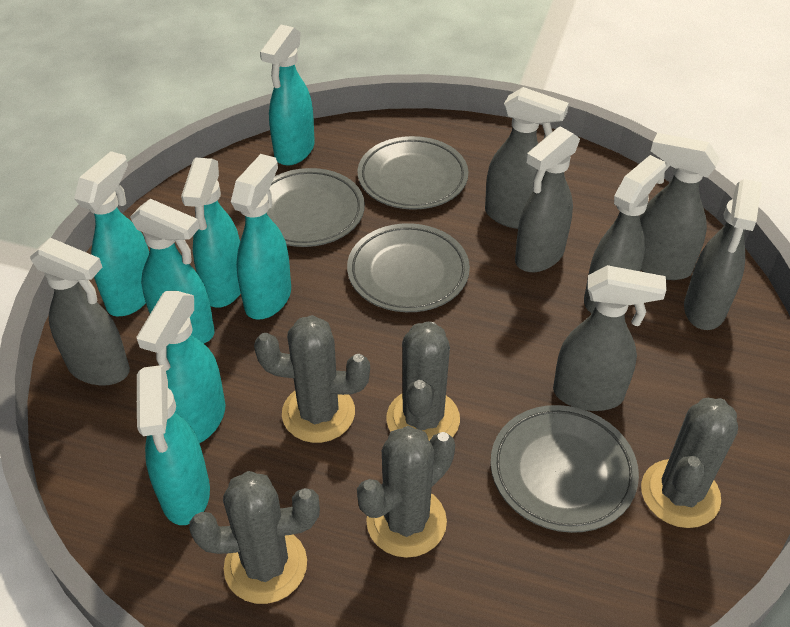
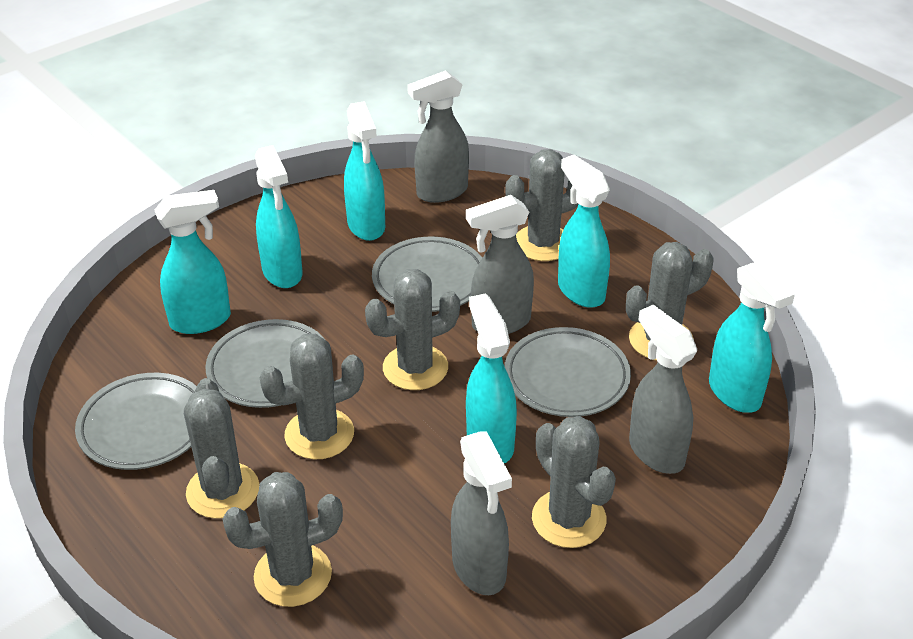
grey cactus: [189,471,320,604] [254,315,370,443] [357,426,455,558] [386,321,460,441] [641,398,738,528] = 5 -> [184,378,259,519] [223,472,343,607] [259,334,364,459] [365,269,460,390] [505,149,579,261] [532,416,616,548] [626,242,713,361] = 7
grey spray bottle: [30,238,130,385] [485,87,569,229] [515,126,580,272] [553,265,667,411] [584,155,666,313] [640,133,720,280] [684,179,762,330] = 7 -> [407,70,469,203] [451,431,512,595] [466,195,534,334] [629,305,697,474] = 4
turquoise spray bottle: [74,151,149,317] [130,199,215,344] [136,291,226,443] [137,365,210,525] [181,158,240,308] [231,154,291,320] [260,25,315,166] = 7 -> [155,190,231,334] [255,145,303,288] [344,101,385,241] [466,293,517,463] [558,155,610,308] [709,260,795,413] = 6

